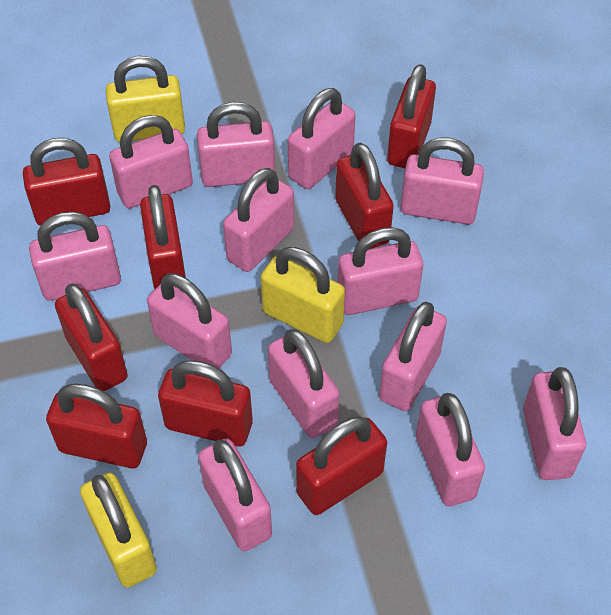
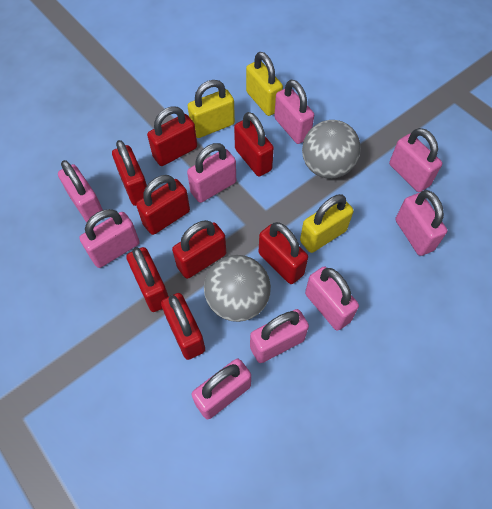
grey ball: none = 0 -> [204,255,271,322] [302,120,361,179] = 2
pink padlock: [29,212,121,301] [109,115,193,208] [147,273,232,368] [197,102,275,187] [198,438,272,551] [223,168,294,272] [268,329,340,438] [288,88,356,189] [338,227,423,315] [379,301,447,411] [401,137,484,225] [416,393,485,506] [523,367,586,480] = 13 -> [58,160,103,222] [79,209,140,268] [187,143,236,203] [191,359,251,419] [250,309,309,363] [274,80,314,144] [305,266,359,331] [389,128,442,192] [395,190,447,256] = 9

